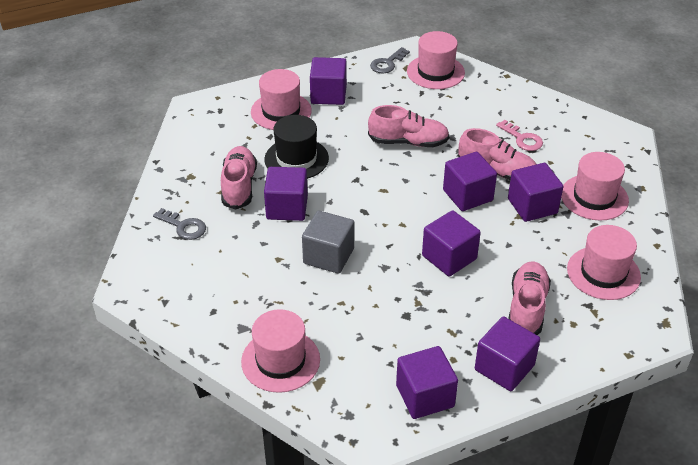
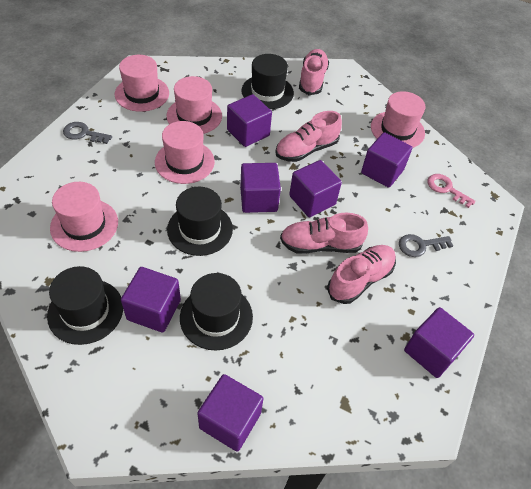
black hat: [264,115,329,179] = 1 -> [47,266,123,345] [167,187,233,256] [180,273,253,351] [241,54,294,109] = 4
grey cube: [302,210,354,274] = 1 -> none = 0

